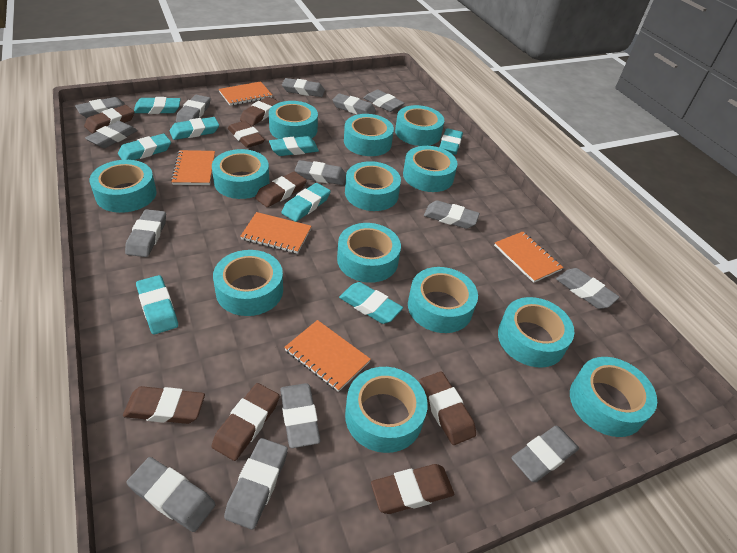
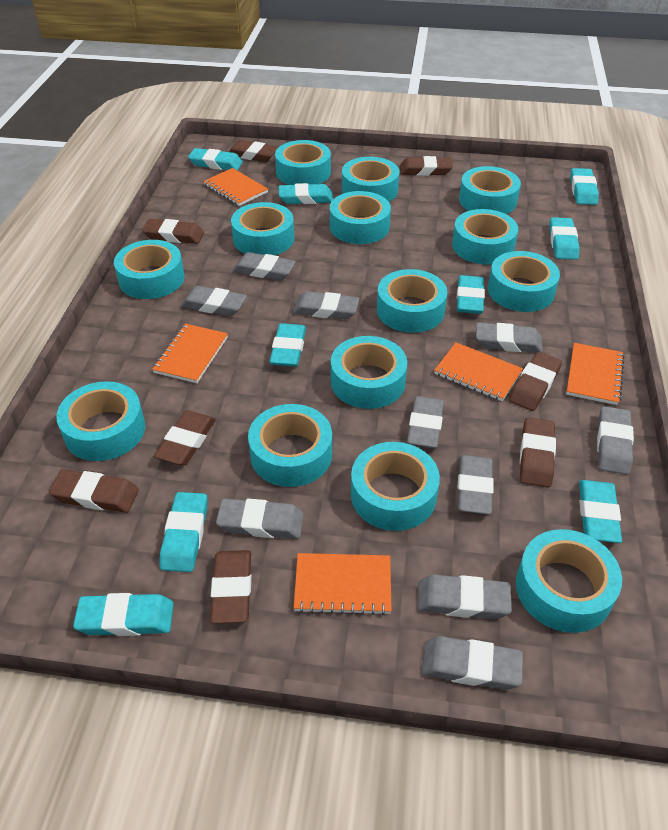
grey eraser: [75,97,125,118] [85,121,138,148] [125,209,166,257] [126,457,216,532] [176,95,211,122] [224,438,288,530] [280,383,321,448] [282,78,325,97] [295,160,346,185] [333,93,376,115] [364,89,405,112] [424,200,480,229] [511,426,579,482] [556,268,620,309] = 14 -> [181,286,247,316] [216,499,304,539] [233,252,296,281] [293,291,359,320] [407,396,444,448] [417,574,512,619] [422,636,523,690] [457,455,494,515] [476,322,543,353] [597,406,634,475] = 10
turquoise eraser: [118,134,171,160] [134,97,181,114] [136,275,178,335] [170,117,219,140] [269,136,319,156] [281,183,331,222] [339,282,403,324] [439,128,463,155] = 8 -> [73,593,174,636] [160,492,207,572] [188,148,243,171] [269,323,306,367] [279,183,333,204] [457,275,485,314] [549,217,580,260] [570,168,599,205] [579,480,622,543] = 9
turquoise tape: [89,160,157,213] [212,149,269,199] [213,250,283,316] [269,101,318,139] [337,223,401,283] [344,114,394,156] [345,161,401,211] [345,367,428,453] [395,105,444,146] [403,146,458,192] [408,267,478,333] [498,297,574,368] [570,357,657,437] = 13 -> [56,381,145,461] [114,240,185,299] [231,202,294,255] [248,404,332,487] [275,140,331,185] [330,191,391,244] [331,336,407,409] [342,157,399,202] [351,442,440,531] [377,269,447,333] [452,209,518,265] [459,166,521,214] [488,251,560,312] [516,529,622,633] = 14

